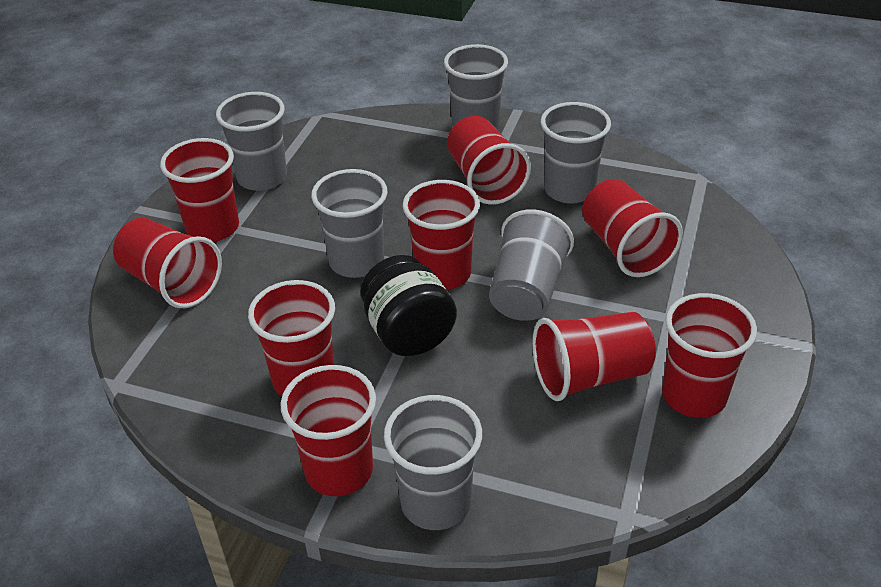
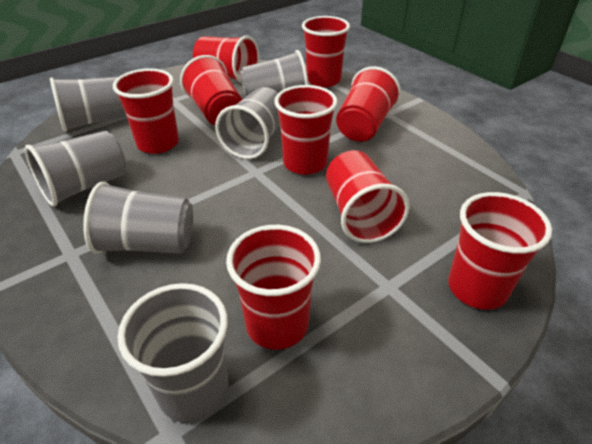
black jar: [361,255,457,356] = 1 -> none = 0

